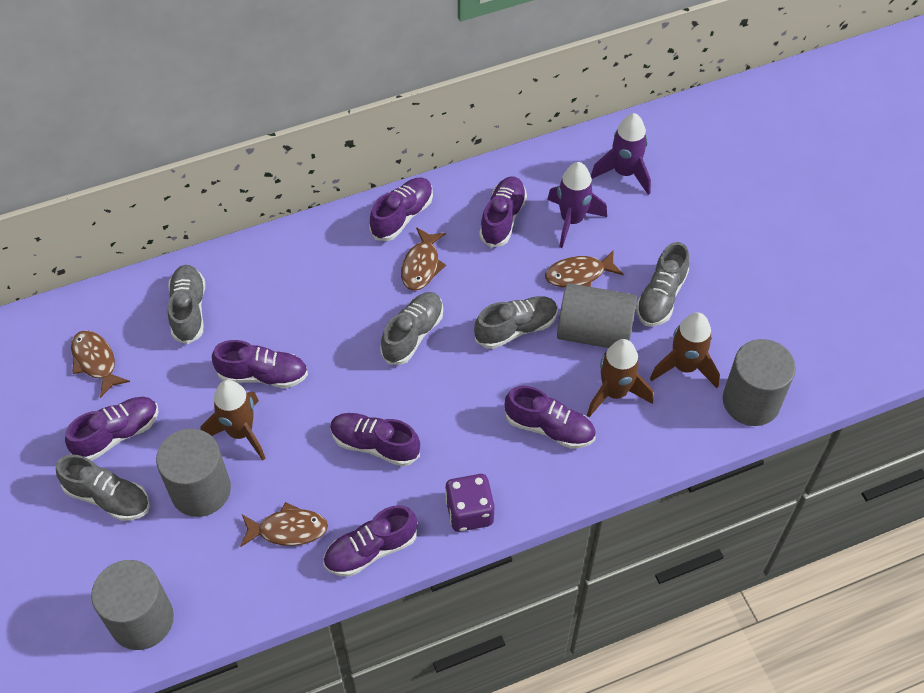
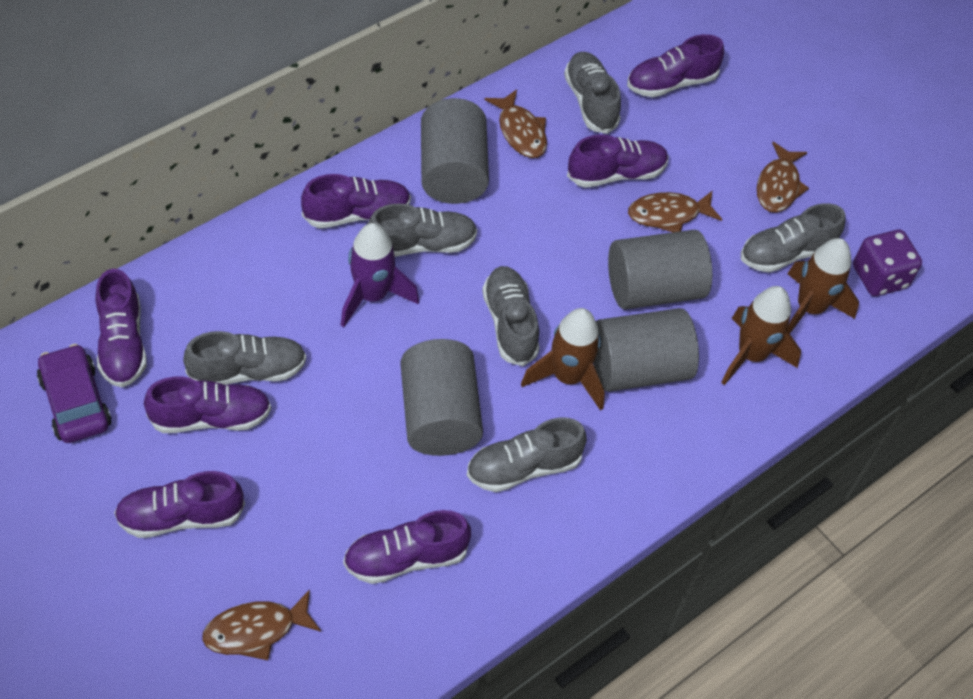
grey shoe: [56,455,150,521] [168,265,205,344] [380,292,443,365] [474,296,558,349] [636,242,689,326] = 5 -> [183,331,306,385] [368,203,477,257] [467,418,587,492] [482,266,539,366] [564,52,621,134] [741,203,846,272] = 6
purple car: none = 0 -> [37,344,112,443] = 1
purple rocket: [547,162,607,248] [591,113,651,195] = 2 -> [341,223,419,327] = 1

